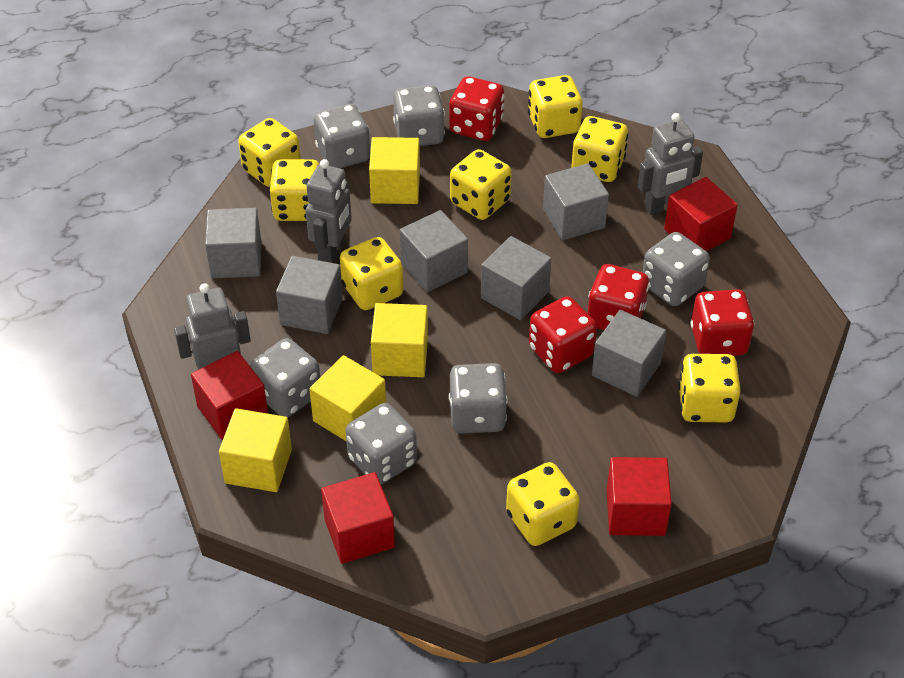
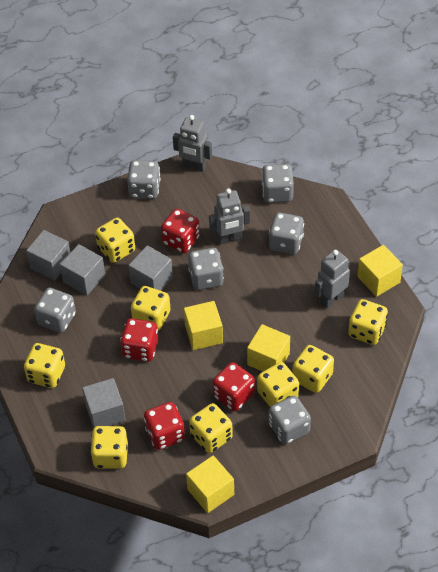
grey cube: [205,208,261,278] [276,256,343,334] [400,210,468,292] [481,236,551,320] [543,163,609,240] [592,310,666,397] = 6 -> [26,230,70,280] [60,244,105,296] [82,378,125,429] [128,245,173,291] = 4
red cube: [191,351,268,441] [321,472,395,564] [607,457,672,536] [664,177,738,251] = 4 -> none = 0

